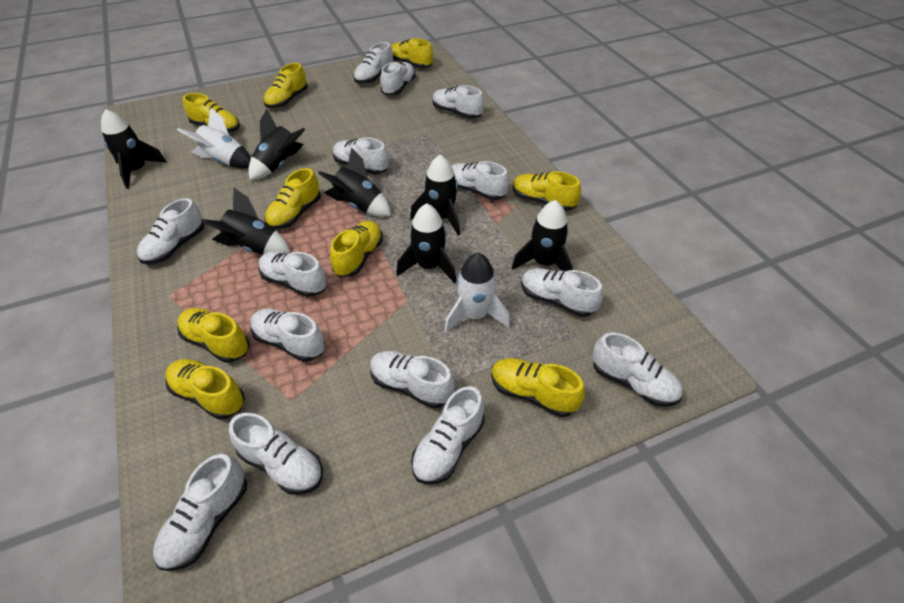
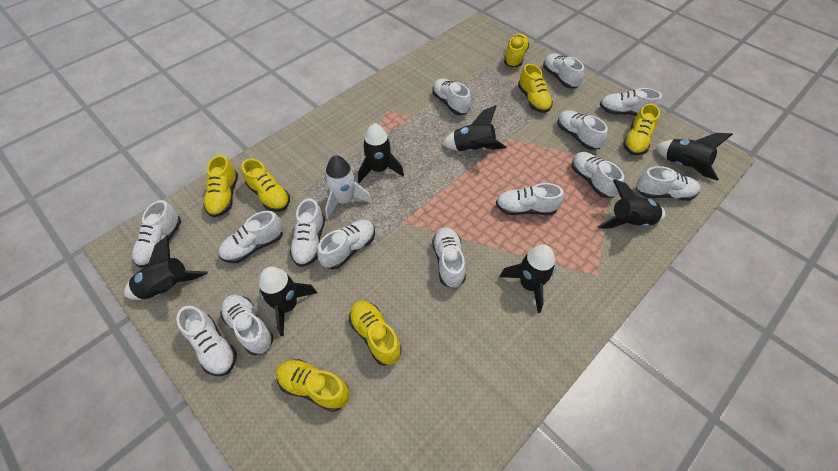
white rocket: [177,107,251,168] [444,253,510,333] = 2 -> [325,156,372,219] = 1
yellow shoe: [165,359,245,420] [177,308,250,363] [183,93,240,133] [264,63,308,108] [265,168,321,229] [330,221,383,277] [391,38,433,68] [491,358,585,417] [513,171,581,211] = 9 -> [203,155,238,217] [242,158,290,212] [276,359,350,412] [349,301,402,366] [504,34,529,67] [518,64,553,113] [623,103,660,155] = 7

